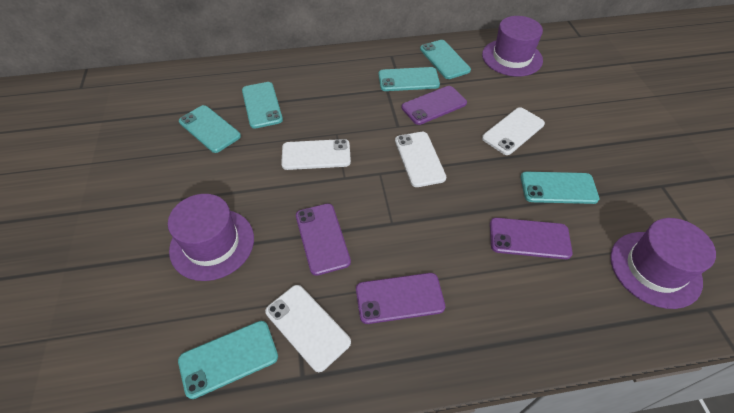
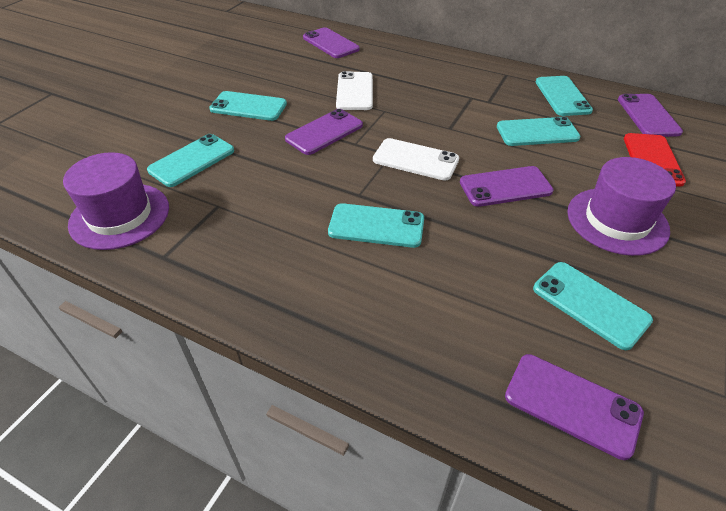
purple hat: [168,194,254,281] [482,16,543,76] [610,218,716,309] = 3 -> [63,152,169,250] [567,157,676,256] = 2
purple phone: [296,204,351,276] [356,273,445,324] [401,86,467,125] [490,218,573,259] = 4 -> [285,109,363,155] [303,27,360,58] [460,166,554,207] [505,354,644,460] [618,94,683,137] = 5
red phone: none = 0 -> [624,133,686,187] = 1
white phone: [265,285,351,372] [281,139,351,170] [395,132,446,187] [482,107,545,155] = 4 -> [336,71,373,110] [373,138,459,181] = 2

